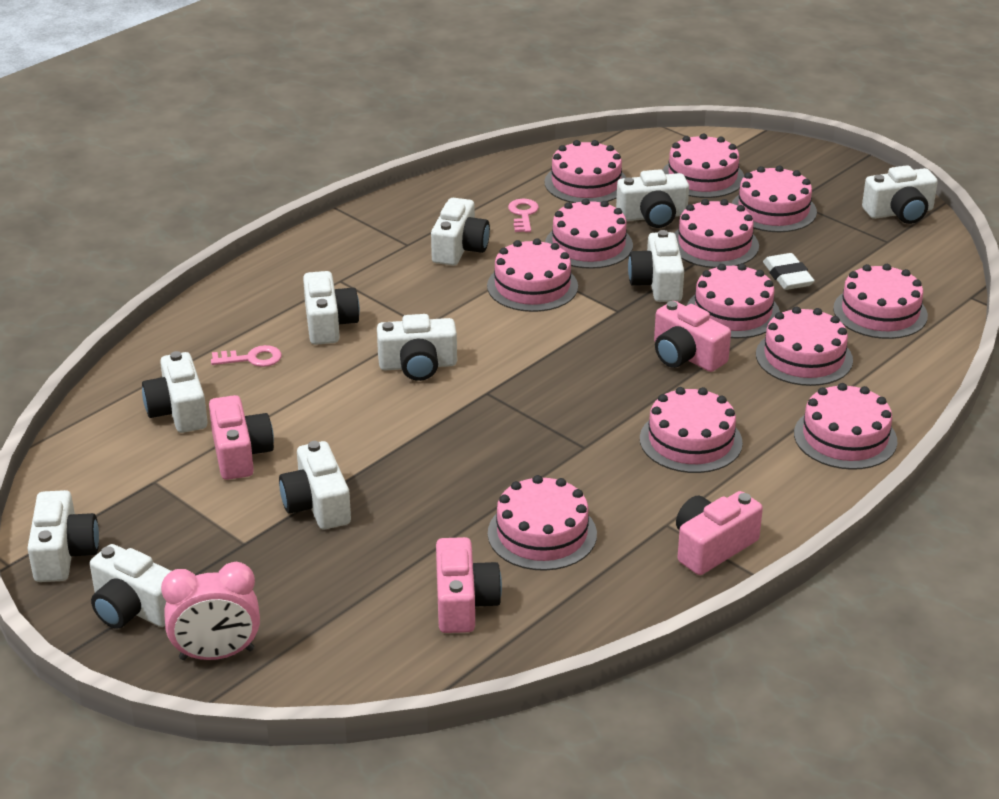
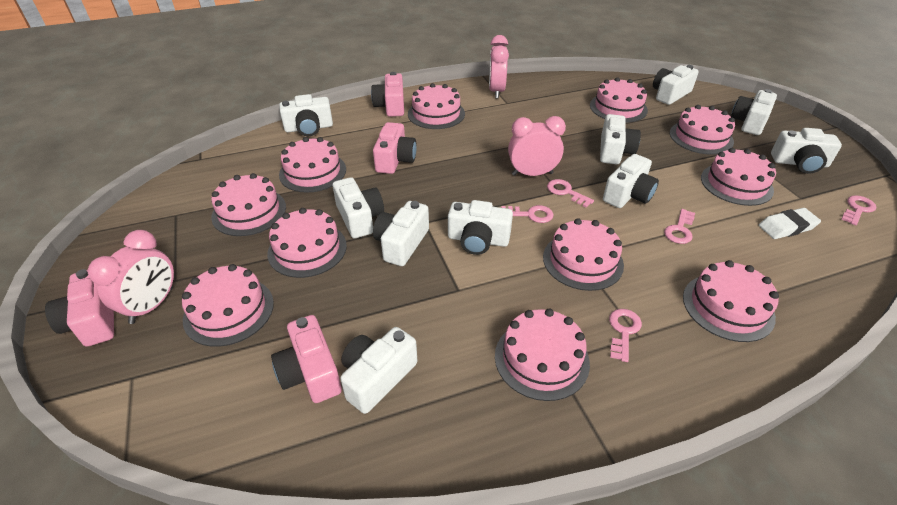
pink cake: [487,238,578,312] [488,475,597,571] [545,140,626,203] [545,199,633,269] [640,387,743,473] [662,133,744,198] [674,199,759,268] [687,264,780,338] [732,165,817,232] [756,307,853,386] [794,383,897,470] [833,264,928,339] = 12 -> [182,264,274,347] [211,173,286,236] [267,208,347,278] [279,137,346,193] [408,83,465,129] [495,309,590,401] [543,218,624,291] [590,77,648,123] [670,105,735,155] [683,260,779,342] [701,148,776,206] = 11
pink clock: [161,562,260,660] = 1 -> [88,230,174,324] [489,35,509,99] [508,116,566,176] = 3
pink key: [211,345,282,367] [508,199,539,232] = 2 -> [501,205,553,223] [547,179,594,207] [609,309,642,362] [664,209,695,244] [841,195,876,225] = 5

